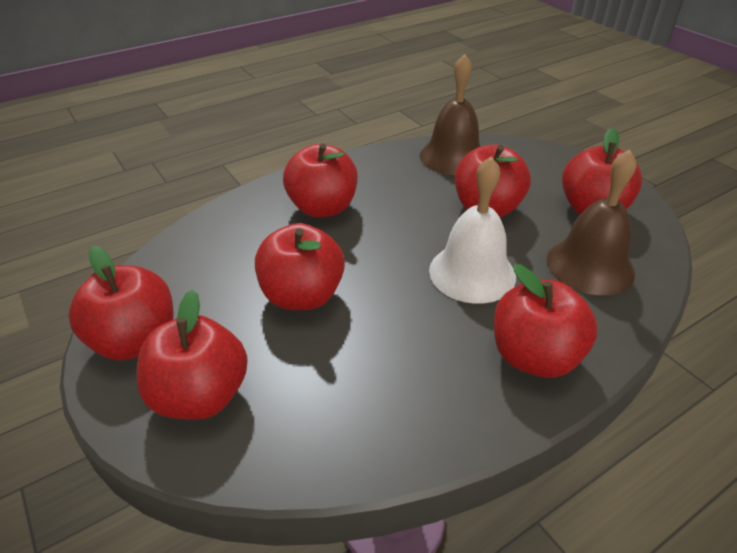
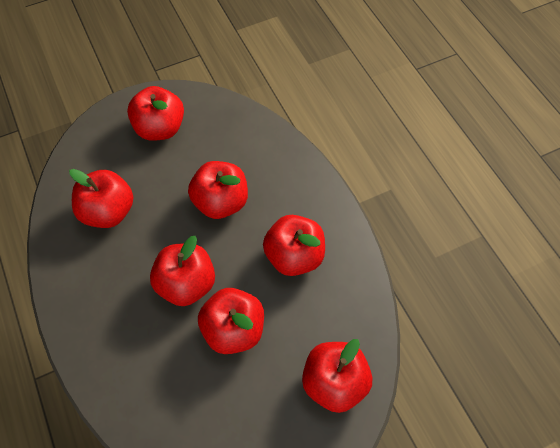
brown bell: [420,54,481,175] [547,150,637,295] = 2 -> none = 0
white bell: [429,157,516,304] = 1 -> none = 0

